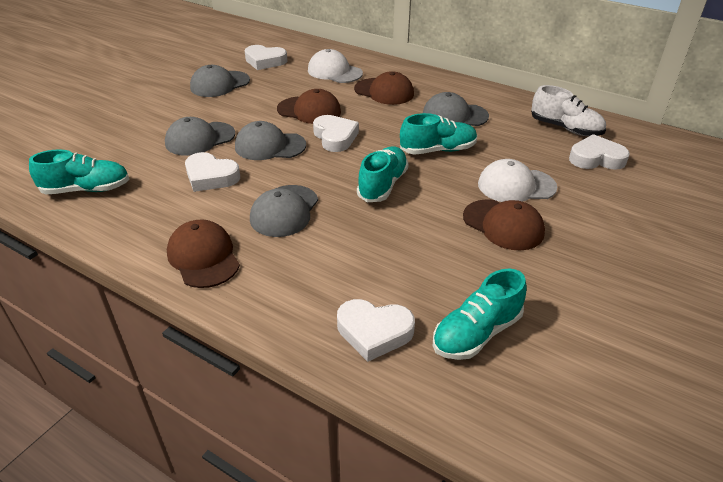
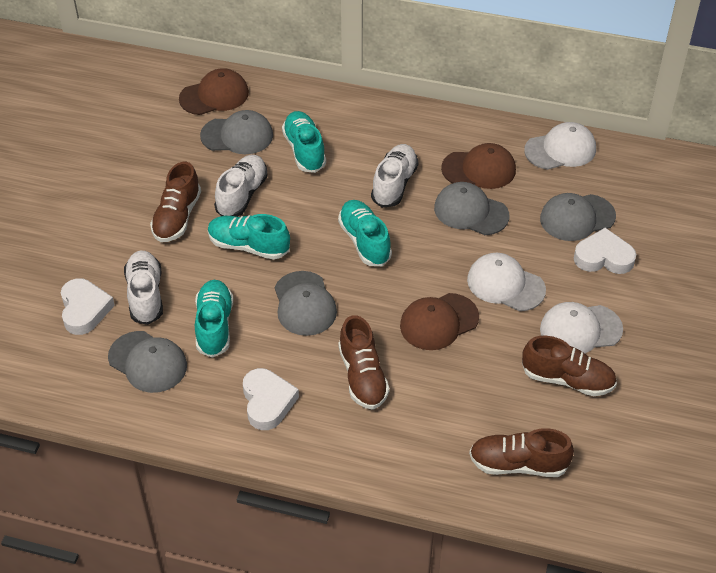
brown cap: [167,220,240,288] [277,89,341,124] [354,71,414,105] [463,199,545,250] = 4 -> [179,68,249,115] [400,293,479,350] [441,143,516,189] = 3
brown shoe: none = 0 -> [150,162,201,242] [338,315,389,410] [469,428,574,477] [522,336,617,396] = 4
white cap: [308,49,363,83] [478,159,557,202] = 2 -> [467,253,546,311] [524,122,596,170] [540,302,623,353] = 3
white heart: [185,152,240,192] [245,45,287,70] [313,115,359,152] [337,299,415,362] [569,134,630,170] = 5 -> [61,278,115,335] [243,368,299,430] [574,228,636,274] = 3
white shoe: [531,85,606,136] = 1 -> [124,251,163,325] [214,155,268,217] [371,144,418,208] = 3

